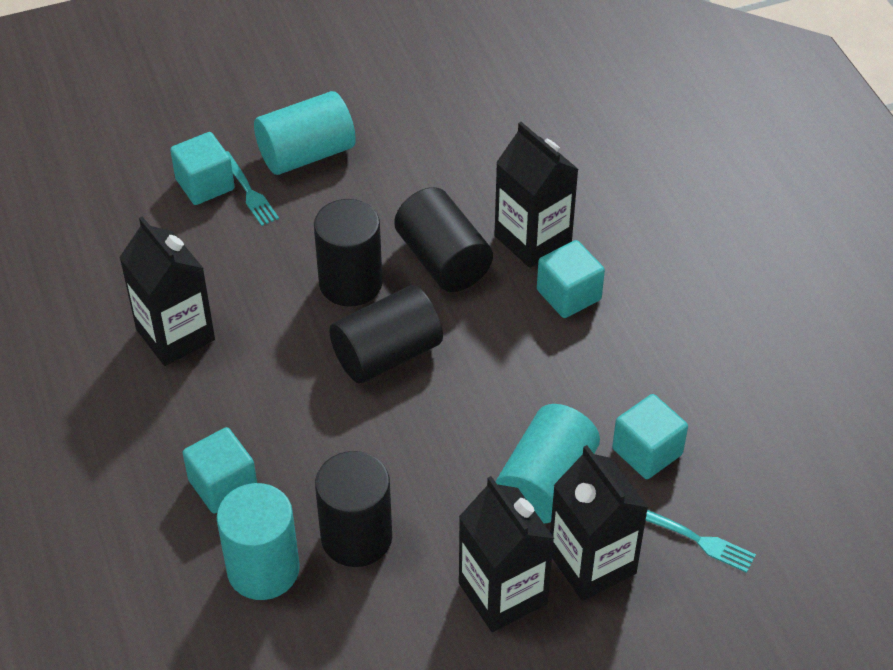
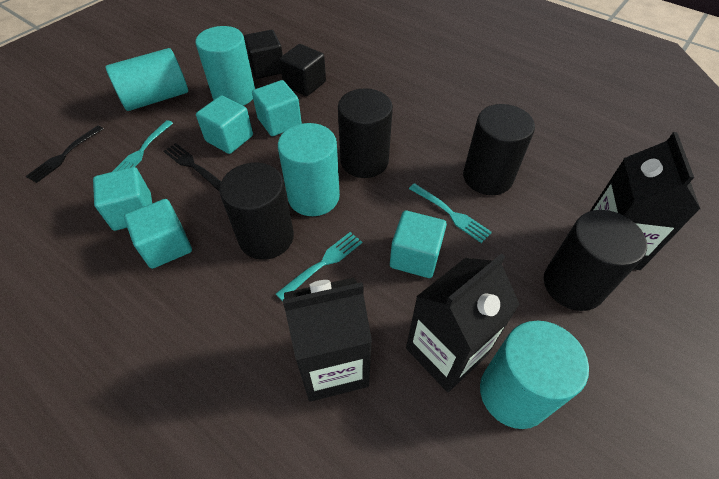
black carton: [119,217,215,366] [459,476,555,632] [494,122,579,268] [550,445,649,601] = 4 -> [283,278,372,402] [406,253,520,392] [589,132,700,270] = 3
black cube: none = 0 -> [244,30,283,79] [279,44,326,96] = 2
black fork: none = 0 -> [26,126,103,183] [164,143,221,191] = 2
turquoise cube: [170,132,235,205] [183,427,257,513] [537,240,605,318] [612,394,688,479] = 4 -> [93,167,152,231] [124,199,192,269] [196,95,253,154] [252,80,302,136] [390,211,447,278] = 5
turquoise cylinder: [217,483,300,600] [254,91,356,175] [496,404,600,523] = 3 -> [105,48,188,111] [196,26,255,106] [278,123,340,216] [480,321,589,429] = 4
turquoise fork: [226,151,279,226] [645,510,756,573] = 2 -> [112,120,173,172] [276,232,362,301] [409,183,492,243] = 3

